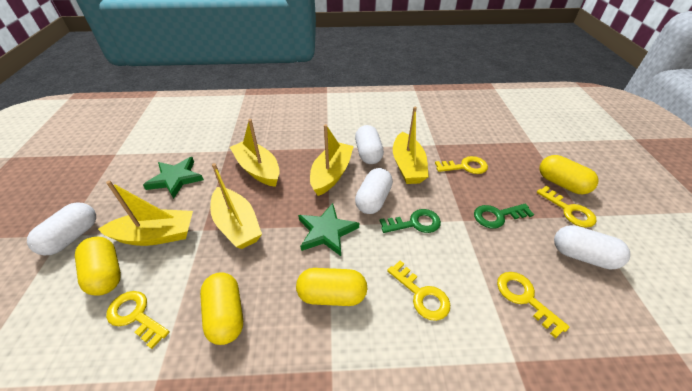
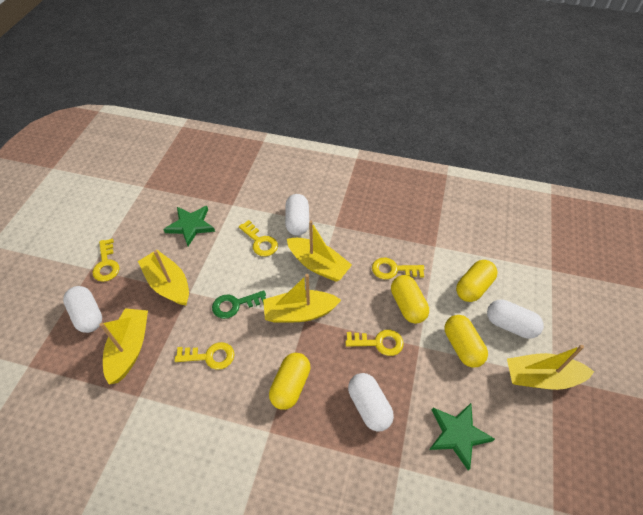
green key: [380,209,441,233] [474,204,534,229] = 2 -> [212,290,266,319] = 1

